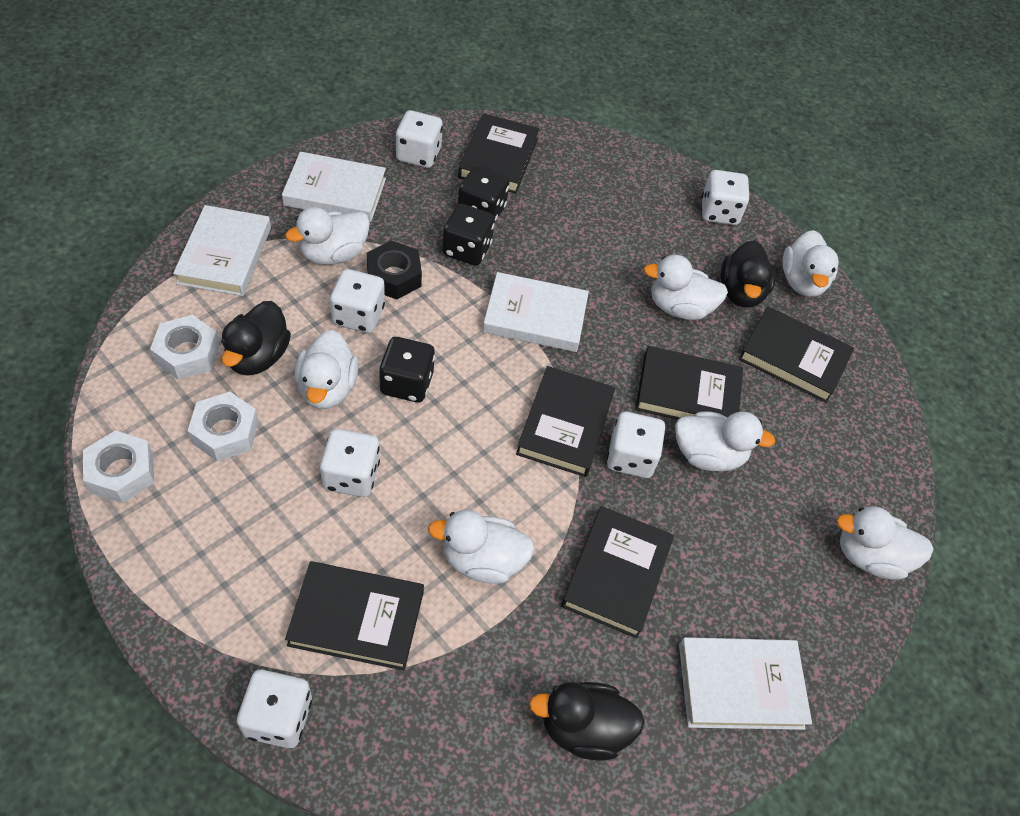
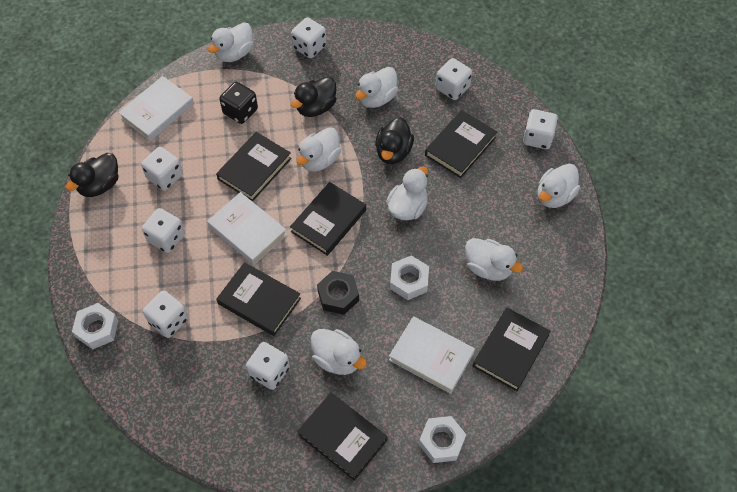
black dice: [379,337,435,403] [442,203,495,266] [458,165,510,223] = 3 -> [219,82,258,124] = 1
white book: [173,205,271,296] [282,152,386,222] [483,272,589,352] [679,637,812,730] = 4 -> [118,76,194,141] [207,192,287,265] [389,316,475,394] = 3
white dice: [237,669,312,748] [320,429,380,497] [330,269,385,333] [396,110,443,168] [607,411,665,478] [702,170,750,225] = 6 -> [141,147,183,191] [142,208,185,253] [143,291,188,338] [246,342,290,390] [291,17,327,58] [436,58,472,100] [523,109,558,149] = 7

